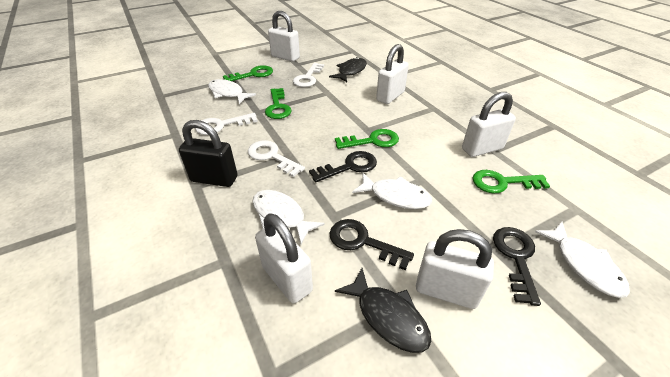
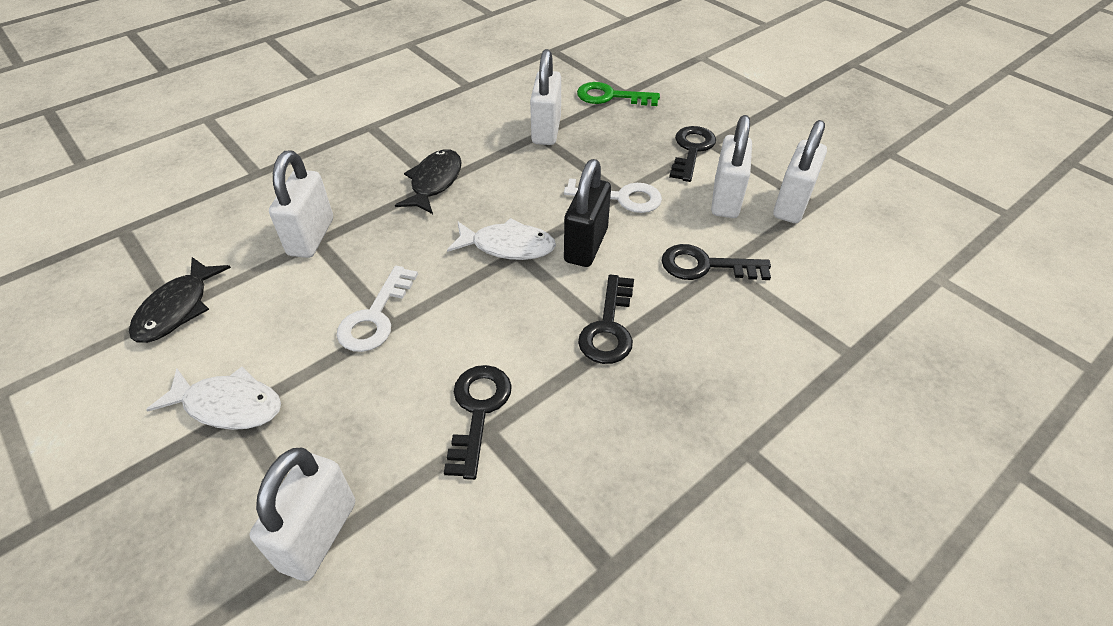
black key: [309,151,377,182] [330,219,414,271] [493,227,541,306] = 3 -> [444,365,512,480] [578,274,634,364] [662,244,771,280] [669,126,716,182] = 4
green key: [223,65,273,81] [265,88,292,119] [335,129,399,149] [473,170,550,194] = 4 -> [577,82,660,106] = 1
white fish: [208,79,256,104] [252,190,325,244] [352,173,432,209] [535,221,630,298] = 4 -> [146,367,281,430] [447,218,556,260] = 2
white key: [195,113,258,135] [248,140,305,177] [293,63,324,87] = 3 -> [337,266,418,352] [564,178,662,213] = 2

